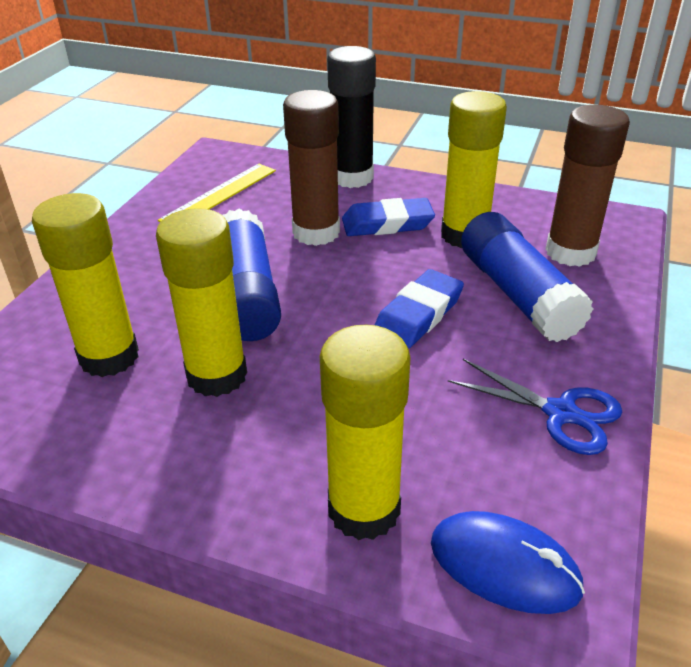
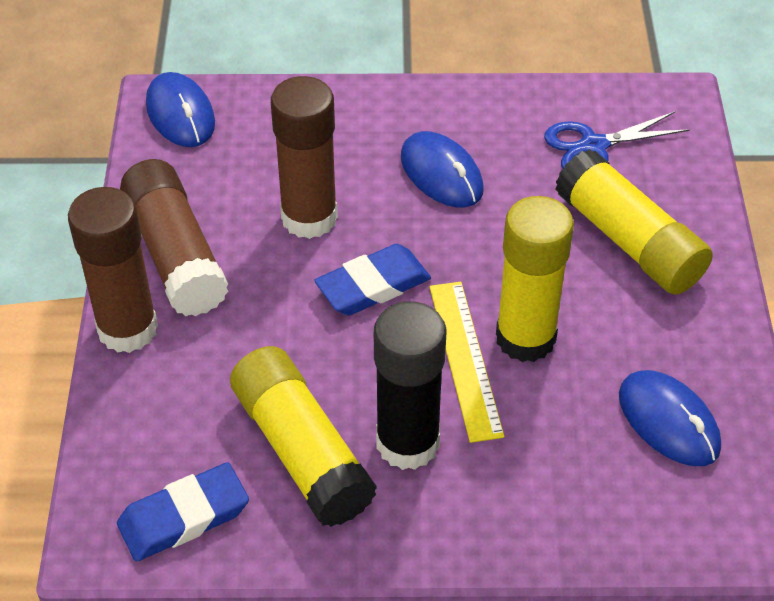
blue glue stick: [222,209,281,341] [461,212,593,342] = 2 -> none = 0
blue mouse: [431,511,585,614] = 1 -> [146,72,215,147] [401,131,483,207] [619,370,721,466] = 3
brown glue stick: [283,90,340,246] [546,105,630,267] = 2 -> [68,187,158,353] [120,159,229,316] [271,76,338,239] = 3
yellow glue stick: [32,193,139,377] [156,208,247,397] [320,324,411,540] [441,91,507,248] = 4 -> [230,346,377,527] [496,196,574,362] [555,149,713,295] = 3

